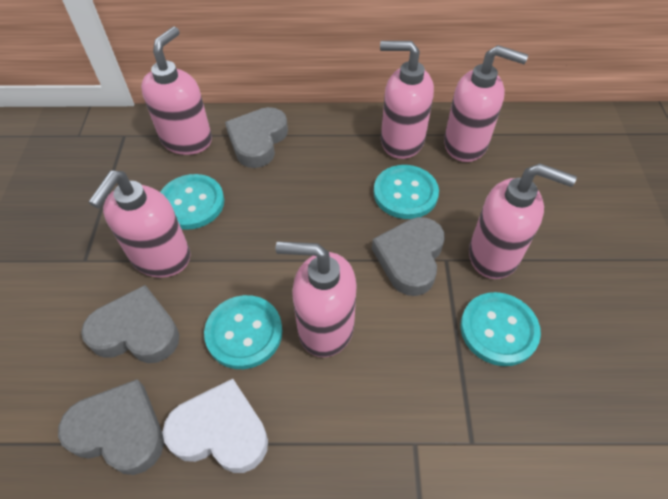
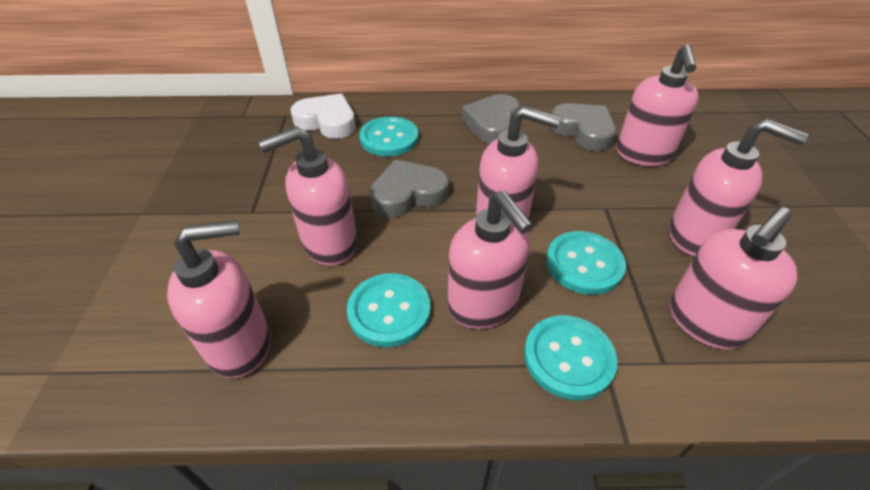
grey heart: [58,379,164,475] [81,285,179,363] [225,107,288,168] [372,217,445,296] = 4 -> [370,159,449,218] [462,94,520,144] [550,103,616,151] = 3
pink soap dispenser: [88,171,190,278] [141,26,212,155] [275,242,357,357] [380,41,434,159] [444,45,528,162] [469,163,577,279] = 6 -> [167,220,271,378] [258,126,358,266] [447,191,533,329] [475,106,561,219] [617,44,699,166] [669,119,808,256] [670,207,798,350] = 7

